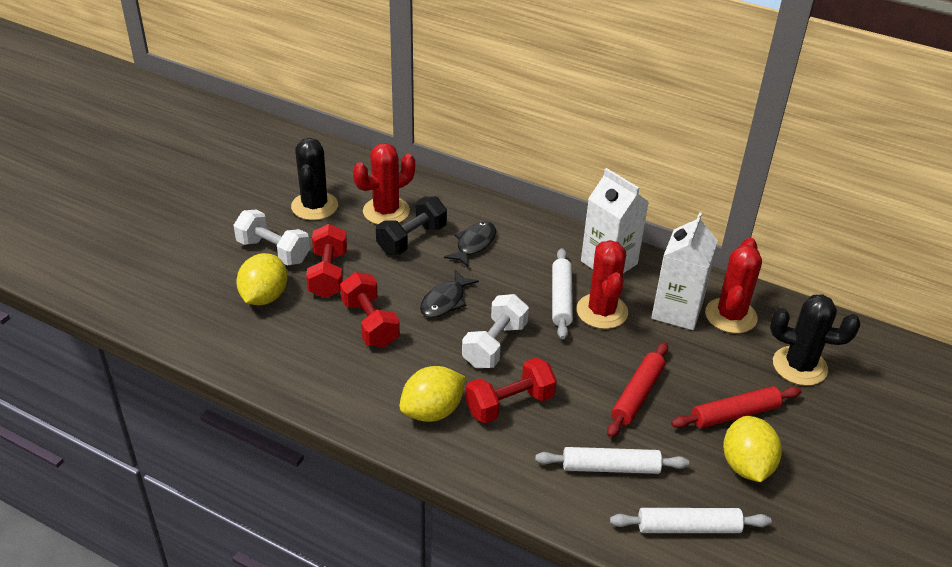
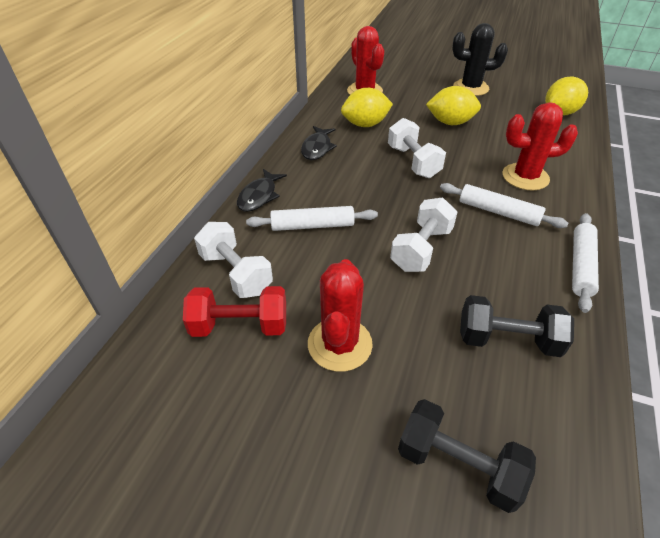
black cactus: [291,138,338,220] [770,294,860,386] = 2 -> [452,23,508,96] = 1
black dumbbell: [376,196,447,255] = 1 -> [398,399,536,513] [460,295,574,357] = 2
red dumbbell: [306,224,347,298] [340,272,400,347] [465,358,557,423] = 3 -> [183,286,286,337] = 1
red rolling pin: [607,342,668,438] [671,386,801,428] = 2 -> none = 0
white carton: [581,168,649,273] [651,212,718,330] = 2 -> none = 0
white dumbbell: [234,210,310,265] [462,294,529,368] = 2 -> [194,222,273,298] [388,118,446,178] [390,197,458,272] = 3

